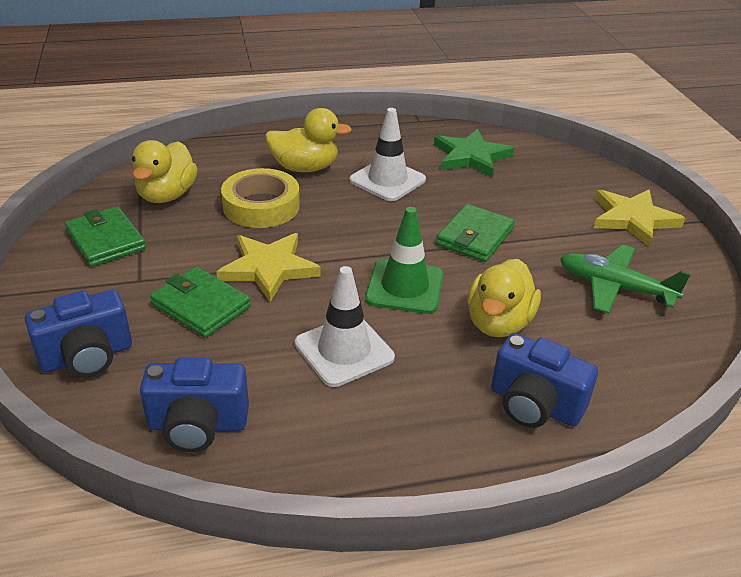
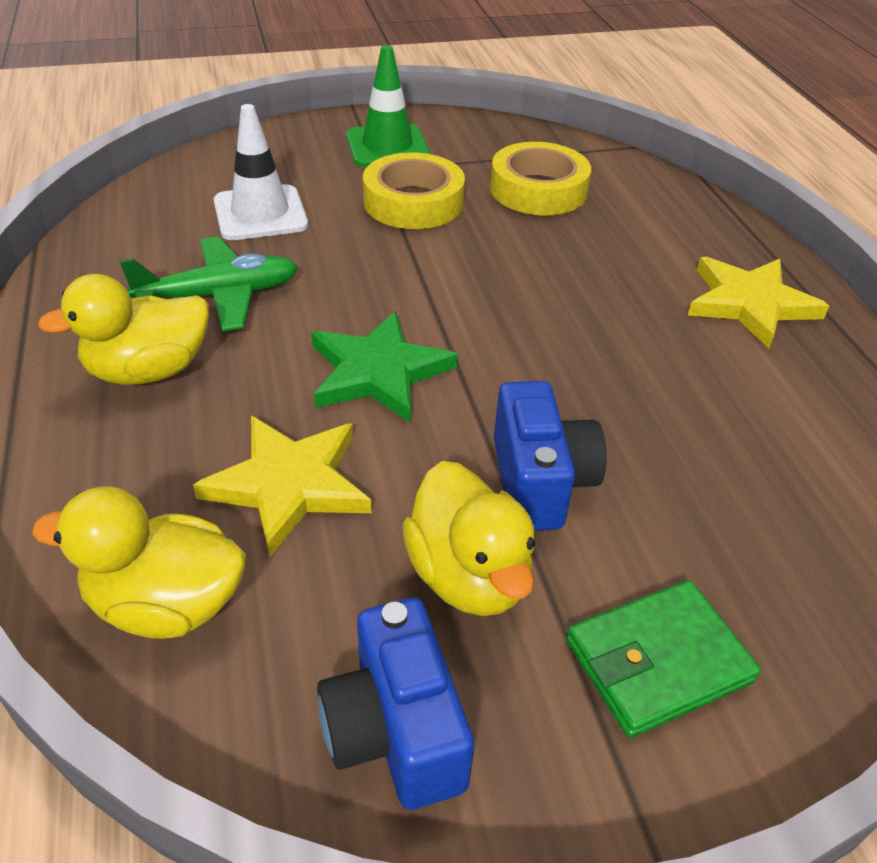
blue camera: [25,290,132,377] [140,357,249,452] [491,333,598,428] = 3 -> [317,598,474,810] [494,381,607,531] = 2
green wallet: [65,207,146,267] [150,267,251,338] [436,204,515,262] = 3 -> [566,580,761,738] = 1
white traffic cone: [295,266,395,387] [349,108,426,201] = 2 -> [214,104,308,240] = 1
yellow tape: [221,168,300,228] = 1 -> [363,152,465,229] [490,142,591,215] = 2

